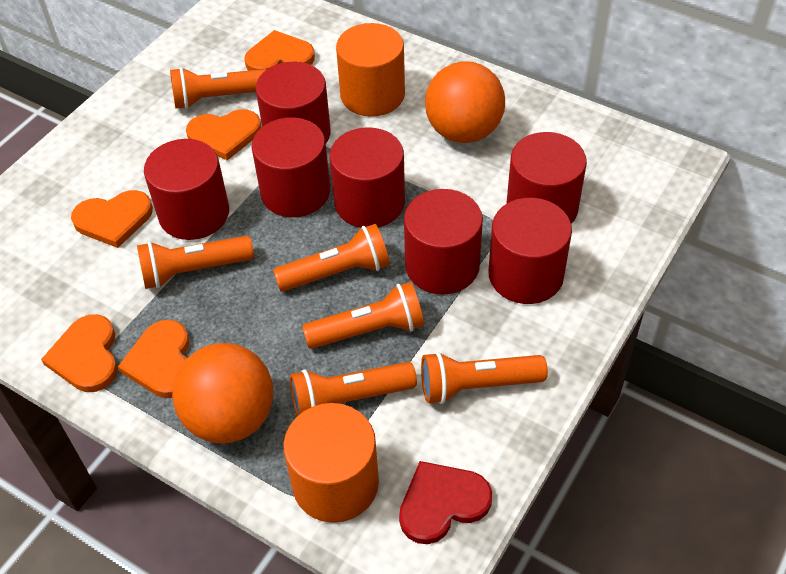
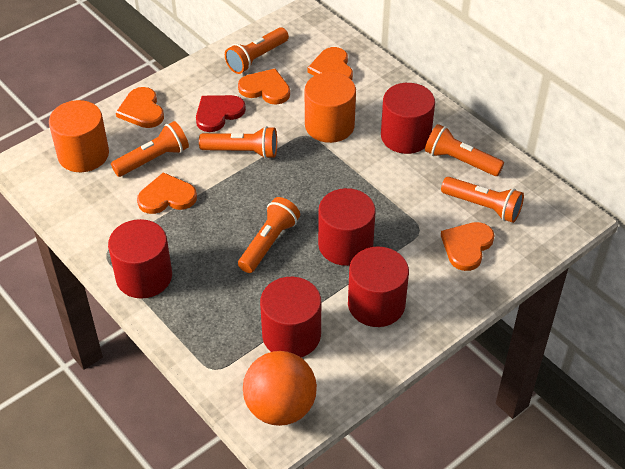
orange ball: [172,343,273,443] [425,61,505,143] = 2 -> [243,351,317,426] = 1
red cylinder: [144,139,229,240] [251,117,330,217] [256,62,331,143] [330,127,405,228] [404,189,483,295] [489,198,572,304] [507,132,587,224] = 7 -> [108,219,172,298] [260,277,321,357] [318,188,376,266] [348,246,409,327] [381,83,435,154] = 5

